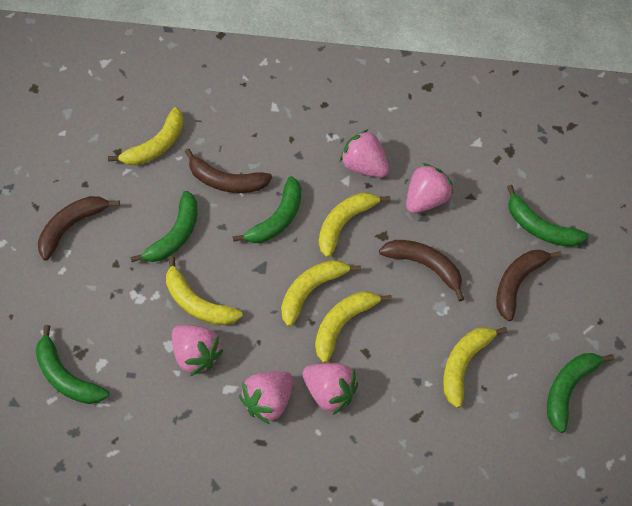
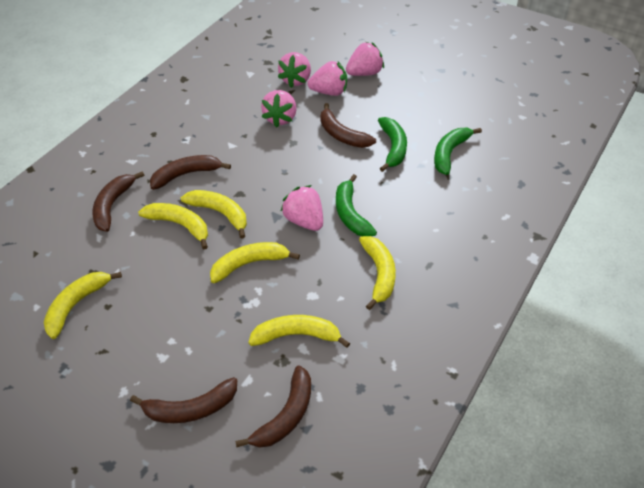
brown banana: [38,196,120,261] [184,148,272,193] [379,240,464,302] [496,250,561,321] = 4 -> [92,171,144,232] [130,377,237,423] [150,155,231,190] [235,365,311,448] [320,103,376,148] = 5
green banana: [36,325,109,404] [130,191,198,262] [233,176,301,243] [507,185,589,247] [547,353,614,433] = 5 -> [336,174,377,236] [378,117,407,172] [434,128,482,175] = 3

